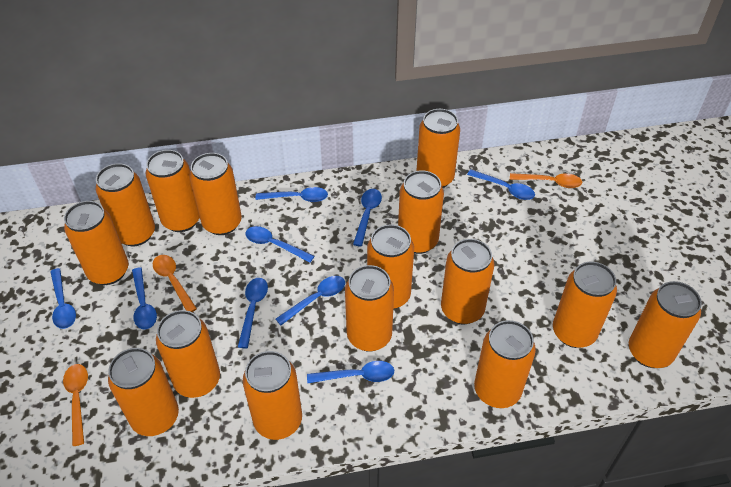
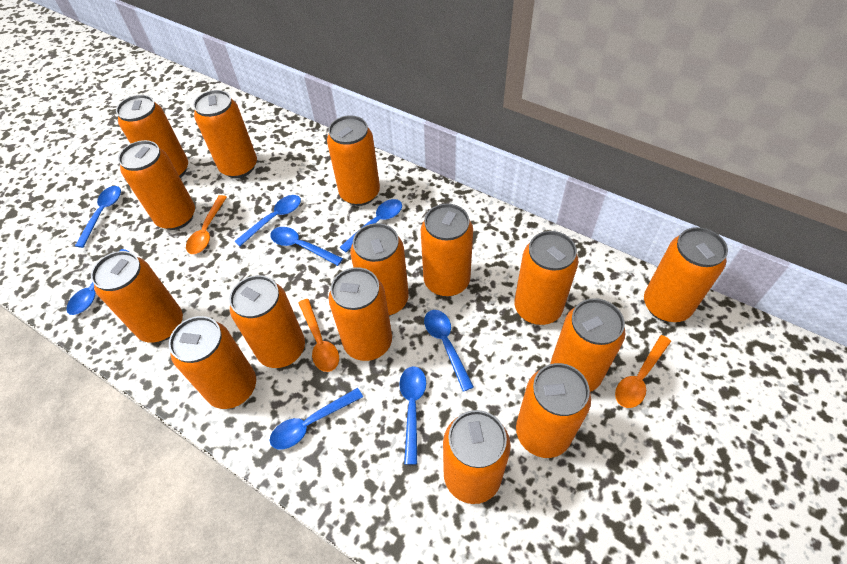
blue spoon: [50,268,76,329] [132,267,157,330] [238,278,268,348] [245,226,314,263] [255,187,328,202] [276,276,345,325] [307,361,394,383] [353,189,382,246] [467,170,535,200] = 9 -> [67,249,129,315] [75,186,121,248] [234,195,301,246] [270,227,343,266] [270,388,363,450] [340,199,402,252] [399,366,426,465] [424,310,474,392] = 8

